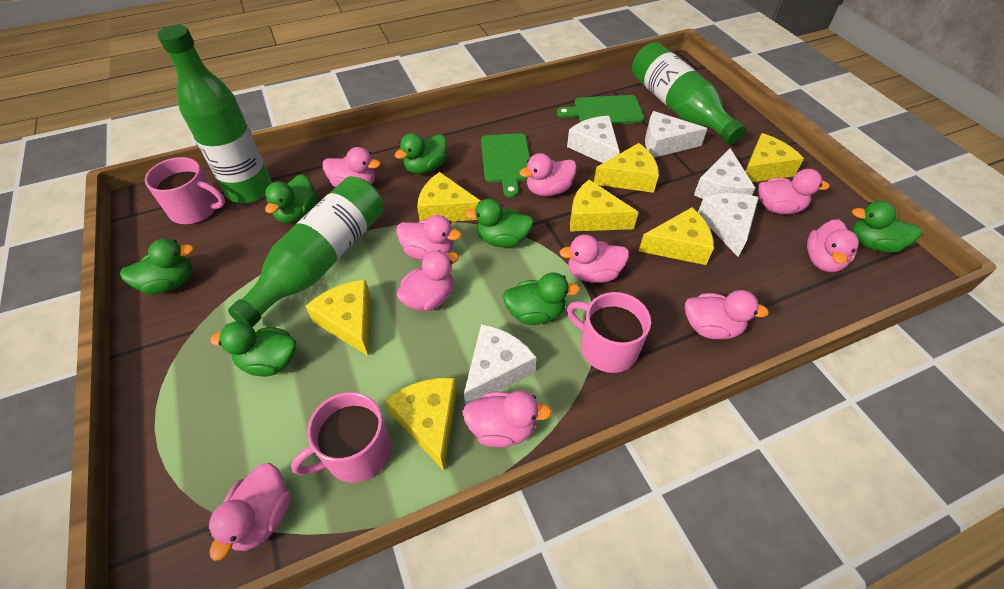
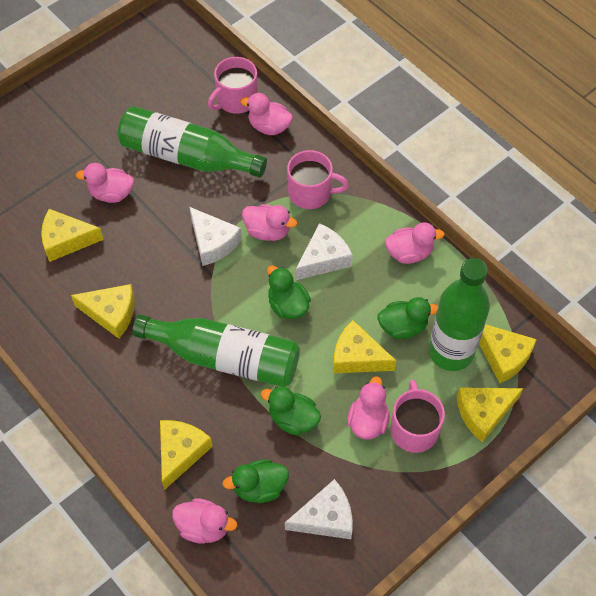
green cutting board: [481,133,530,198] [557,95,644,124] = 2 -> none = 0
green duck: [120,239,194,294] [210,321,296,377] [264,174,317,223] [395,133,447,174] [465,199,534,247] [503,272,580,325] [852,201,922,253] = 7 -> [223,459,289,503] [261,386,321,436] [267,265,311,319] [377,297,438,339] = 4
pink duck: [208,463,291,561] [322,147,381,187] [396,215,461,260] [396,250,459,311] [462,391,552,447] [519,153,577,196] [559,235,629,283] [685,290,769,339] [758,169,830,214] [807,219,859,272] = 10 -> [76,163,134,203] [172,498,237,544] [240,93,293,135] [242,204,297,241] [347,376,390,440] [385,222,445,264] = 6
white cheese: [464,324,537,405] [567,116,620,163] [645,111,708,158] [694,148,755,199] [698,193,759,257] = 5 -> [189,207,242,266] [285,479,353,539] [296,223,353,280] = 3
yellow cheese: [305,280,371,356] [385,378,457,471] [417,172,480,222] [570,180,639,232] [594,143,659,193] [639,207,714,265] [745,133,804,182] = 7 -> [41,209,104,262] [71,284,135,339] [160,420,213,490] [333,320,396,373] [457,387,523,443] [479,324,537,383] = 6

